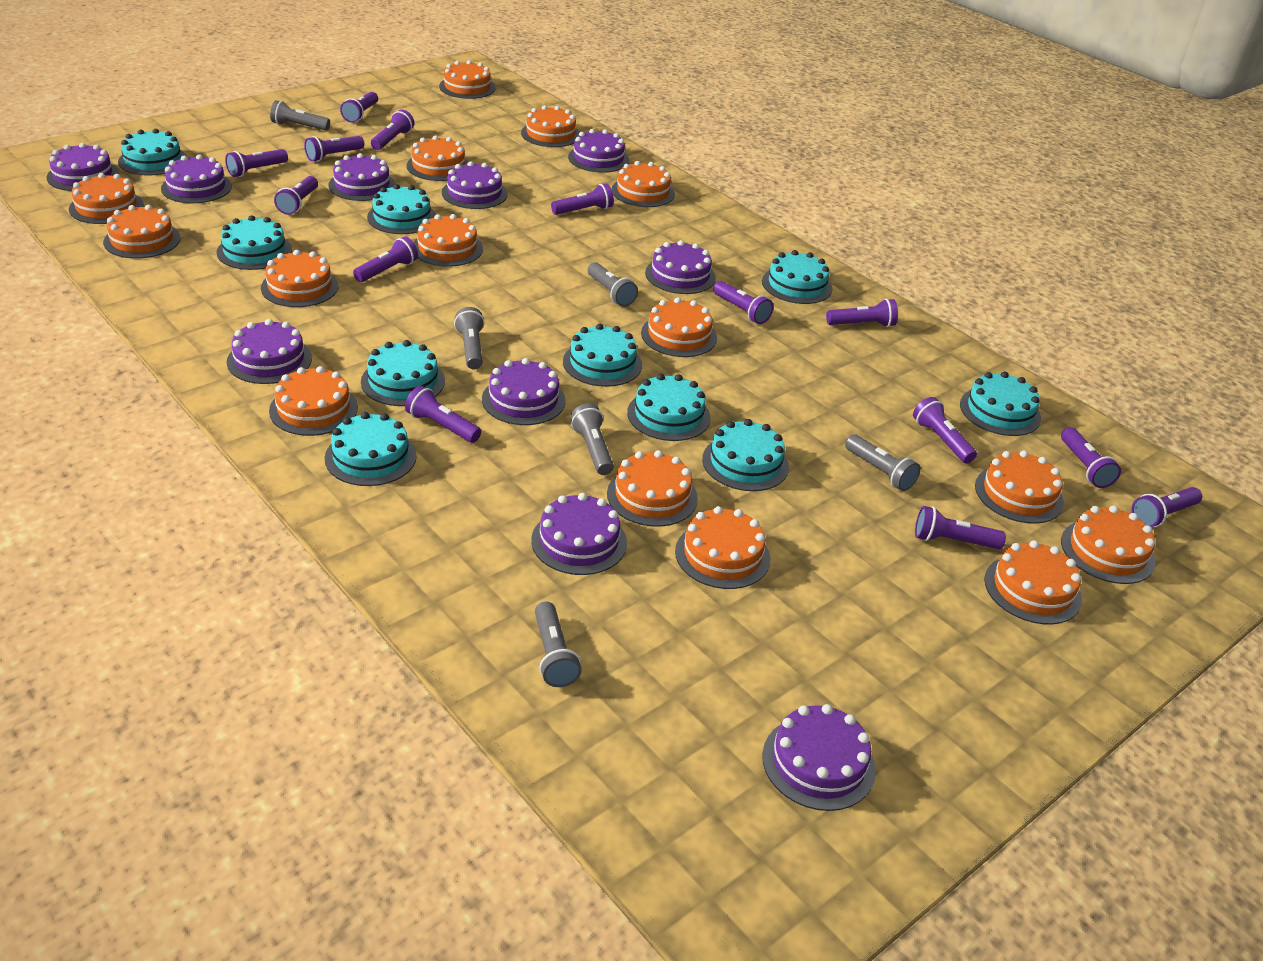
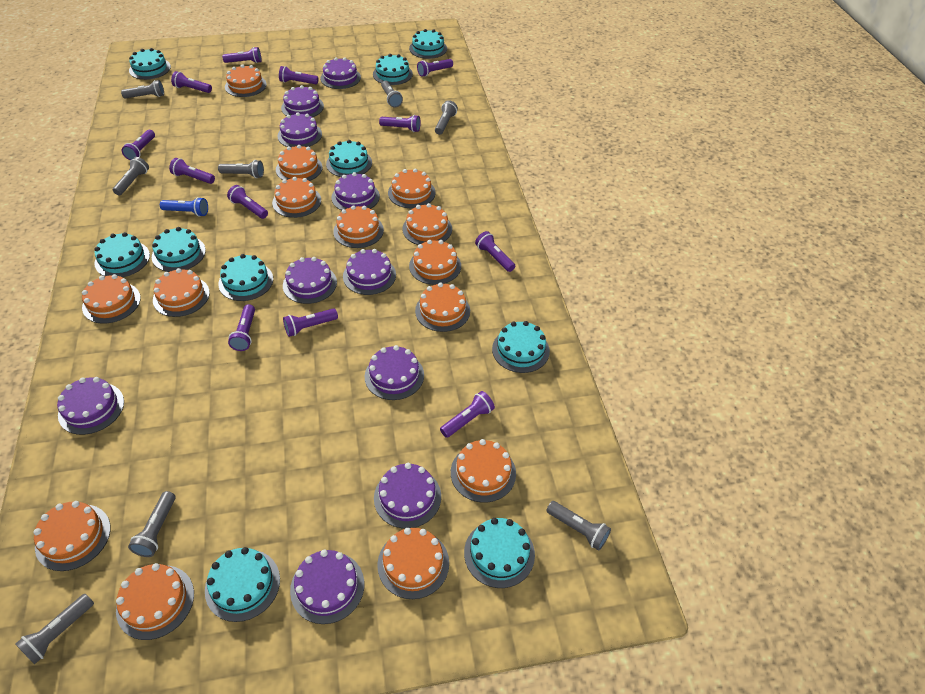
blue flashlight: none = 0 -> [160,197,208,217] = 1
grey flashlight: [270,100,330,130] [454,307,485,370] [535,601,581,687] [570,403,614,475] [588,262,638,307] [845,434,920,491] = 6 -> [15,594,94,664] [113,157,149,196] [121,80,164,98] [128,491,176,557] [218,160,264,178] [381,81,403,108] [435,100,458,135] [546,501,611,550] = 8
orange cake: [69,173,144,224] [103,205,181,259] [261,250,339,307] [269,366,358,436] [407,135,468,181] [414,214,483,267] [439,60,496,99] [521,105,580,147] [607,450,698,527] [611,161,675,207] [641,297,717,357] [675,506,770,589] [975,450,1064,524] [984,540,1082,625] [1061,506,1155,584] = 15 -> [33,501,111,571] [82,274,141,324] [116,563,194,640] [153,268,210,317] [225,64,267,97] [272,177,321,218] [276,145,323,181] [333,205,384,248] [377,528,449,599] [388,168,435,208] [402,203,452,245] [409,240,461,285] [415,283,470,332] [451,439,516,503] = 14
purple flashlight: [225,149,288,177] [274,176,318,215] [304,136,364,162] [340,92,378,123] [353,236,418,282] [371,110,414,150] [405,385,481,443] [551,183,614,215] [713,281,773,324] [826,299,898,327] [913,397,977,463] [915,506,1006,549] [1061,427,1121,488] [1131,487,1202,527] = 14 -> [122,130,155,160] [169,158,215,184] [171,71,212,93] [222,47,261,63] [227,185,268,219] [228,304,255,351] [279,66,318,84] [283,308,338,337] [379,115,421,132] [417,59,453,77] [440,391,495,438] [475,231,515,272] = 12

